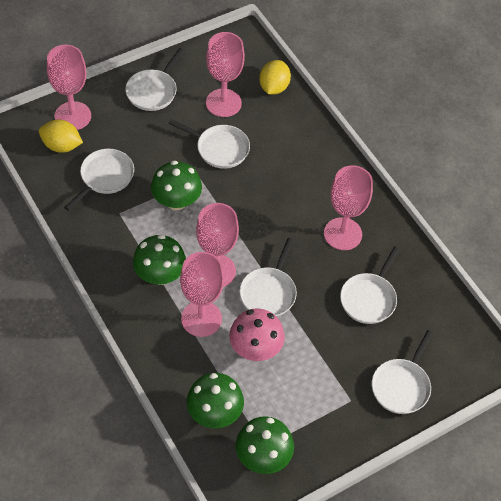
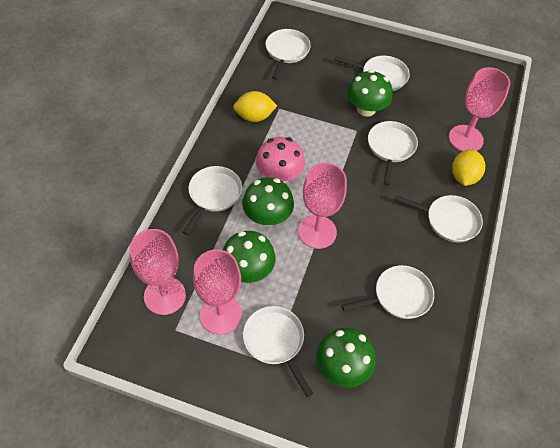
pink goblet: [47,45,91,130] [180,252,224,337] [196,203,239,287] [206,32,245,117] [324,165,373,250] = 5 -> [129,229,186,315] [193,249,242,335] [298,163,347,249] [449,67,510,151] = 4
white pan: [64,149,134,211] [125,48,184,111] [168,119,250,169] [239,238,297,317] [340,246,400,324] [372,330,433,414] = 6 -> [182,166,242,235] [243,306,313,397] [266,29,311,80] [334,56,410,91] [341,265,434,319] [368,121,418,186] [395,195,483,243] = 7

